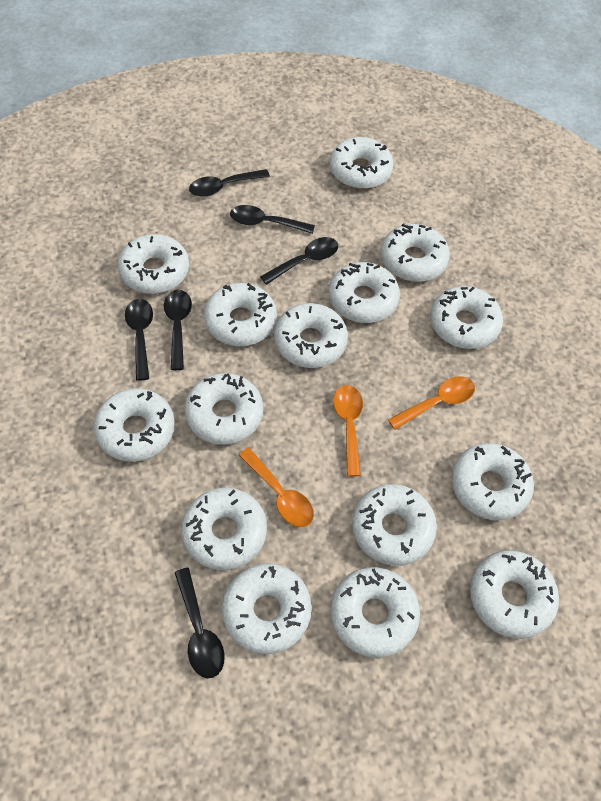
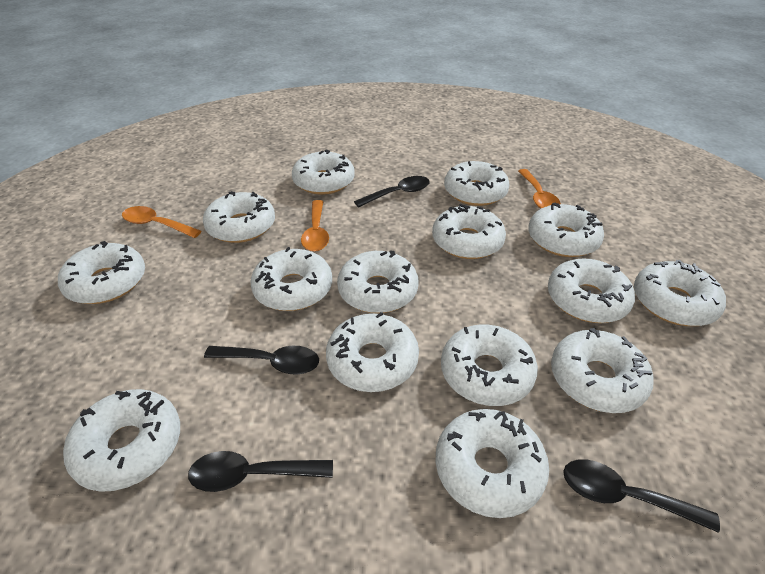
black spoon: [125,299,153,381] [164,290,192,370] [174,568,225,678] [189,169,270,197] [230,205,315,234] [260,237,338,285] = 6 -> [188,451,333,492] [204,346,319,375] [354,176,430,208] [563,459,720,533] = 4

